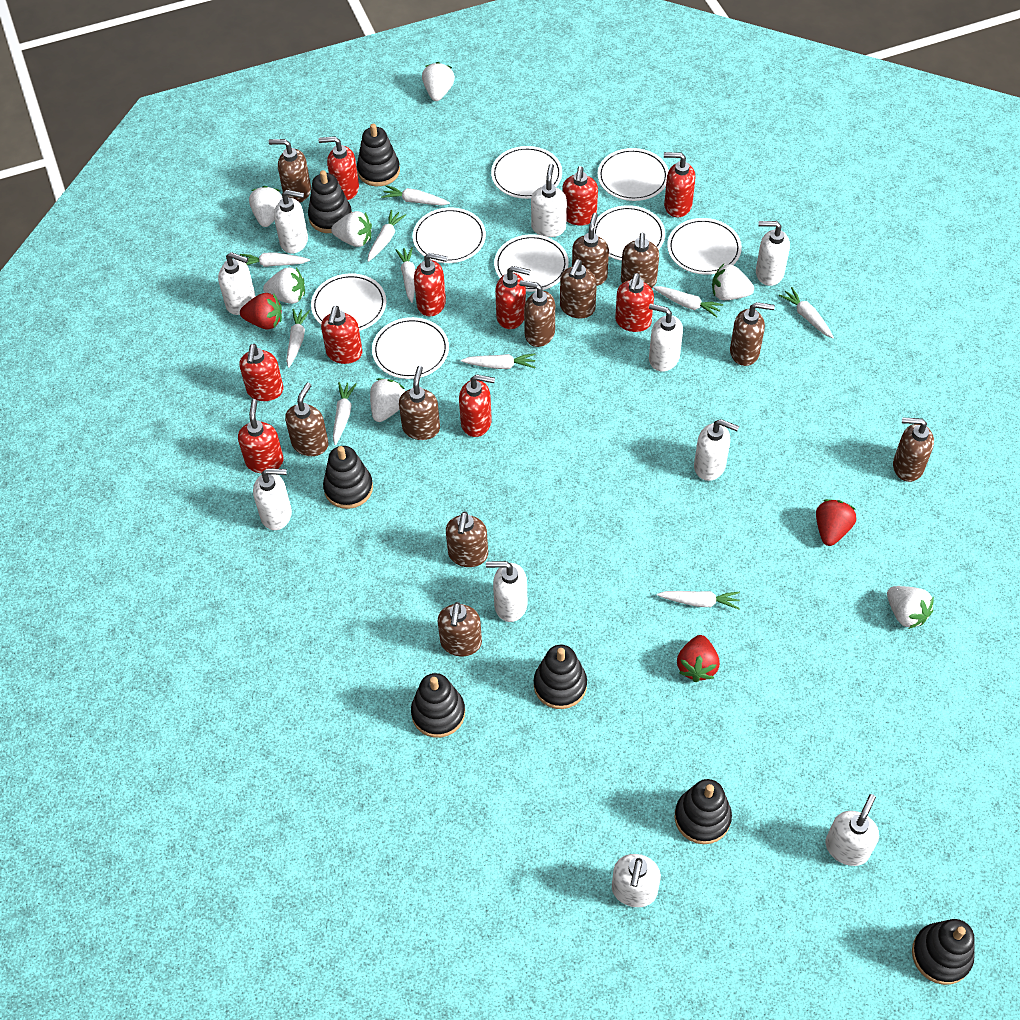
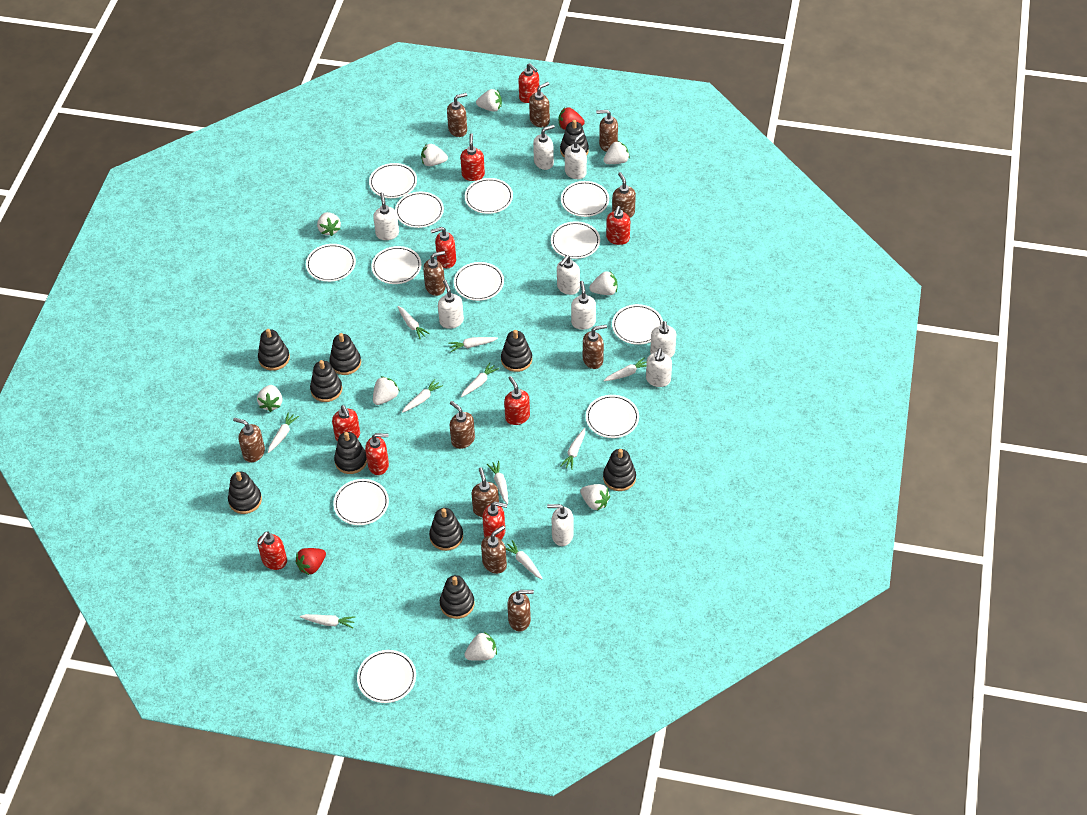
black stacking toy: [308,170,352,233] [323,446,373,509] [357,124,400,186] [411,673,465,738] [534,645,587,709] [674,779,732,844] [912,919,975,985] = 7 -> [228,472,262,514] [258,329,290,371] [310,360,342,402] [329,333,361,375] [334,432,367,474] [429,508,463,551] [440,575,474,619] [501,330,532,372] [560,120,589,158] [603,449,636,491] = 10
red soap dispenser: [238,399,284,473] [239,344,284,401] [318,136,359,200] [321,306,362,364] [414,253,447,316] [459,374,495,437] [495,266,530,329] [562,166,598,226] [615,273,654,332] [664,152,695,217] = 10 -> [257,531,287,570] [332,405,360,442] [365,433,389,475] [431,227,456,268] [460,133,485,181] [482,502,507,540] [504,376,530,425] [518,63,539,103] [606,206,630,245] = 9
red strawberry: [240,293,282,330] [677,635,720,682] [816,499,856,546] = 3 -> [295,548,326,575] [558,107,585,130] = 2
white plate: [311,274,386,331] [372,317,449,379] [413,208,486,263] [491,146,562,199] [494,234,569,292] [594,205,665,261] [597,148,669,201] [667,218,742,275] = 8 -> [306,244,356,282] [333,479,389,525] [357,650,416,703] [369,163,417,198] [371,246,421,284] [395,192,444,228] [454,262,504,301] [465,178,513,214] [551,221,600,259] [561,181,609,217] [586,395,639,438] [612,304,663,345] = 12
white soap dispenser: [218,252,255,315] [253,468,292,530] [274,190,308,254] [486,561,527,622] [531,164,567,237] [612,854,661,907] [649,303,683,372] [694,419,739,481] [756,221,790,286] [826,794,879,866] = 10 -> [373,192,399,240] [438,280,464,329] [533,125,554,170] [547,504,574,546] [557,255,580,295] [565,132,587,179] [571,281,596,330] [646,348,672,387] [650,321,676,358] = 9
white strawberry: [249,186,282,227] [263,267,305,304] [331,211,372,247] [370,378,405,422] [422,62,455,101] [712,264,754,300] [887,586,934,629] = 7 -> [257,385,282,412] [317,212,341,236] [373,376,400,405] [421,144,448,166] [464,632,497,661] [476,89,502,112] [580,484,610,511] [589,271,617,295] [603,141,630,164] = 9

